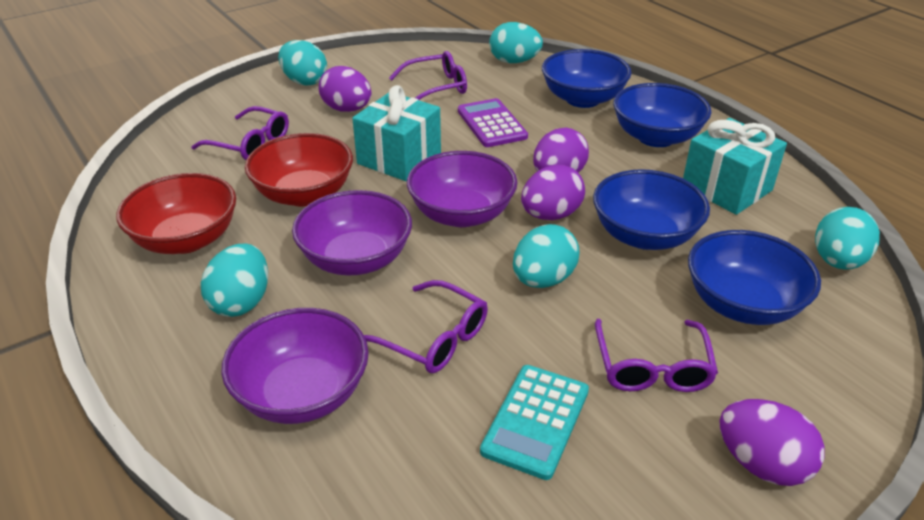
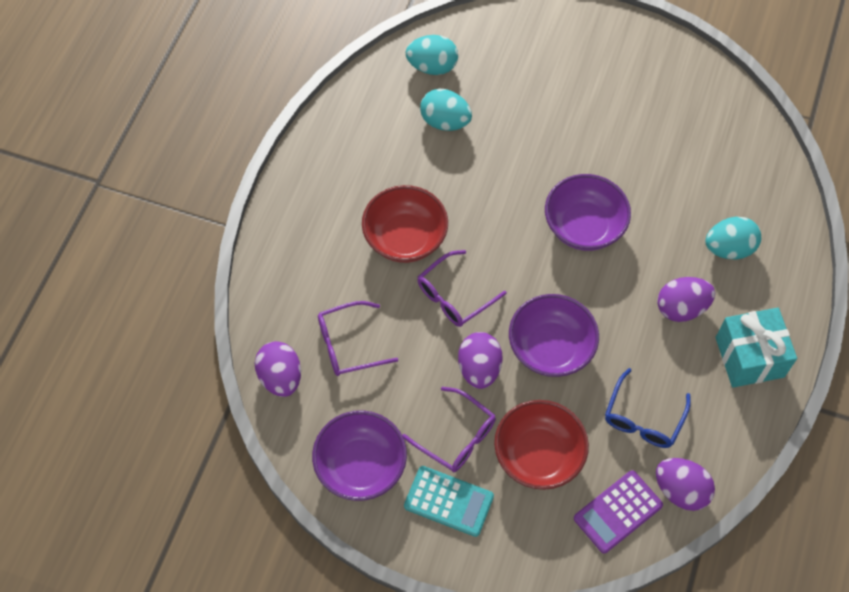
blue bowl: [542,49,631,108] [593,169,710,250] [613,83,711,147] [688,230,821,325] = 4 -> none = 0
blue glasses: none = 0 -> [605,368,691,448] = 1
purple glasses: [191,106,289,160] [364,280,488,373] [389,51,467,100] [595,319,718,392] = 4 -> [318,301,398,376] [402,387,496,472] [417,250,507,327] = 3
turquoise egg: [201,244,268,317] [278,40,327,86] [489,22,543,63] [513,224,579,288] [815,207,880,270] = 5 -> [406,35,458,75] [420,89,472,131] [705,217,761,259] = 3
turquoise gift: [352,85,441,181] [683,118,787,215] = 2 -> [715,308,797,388] = 1

